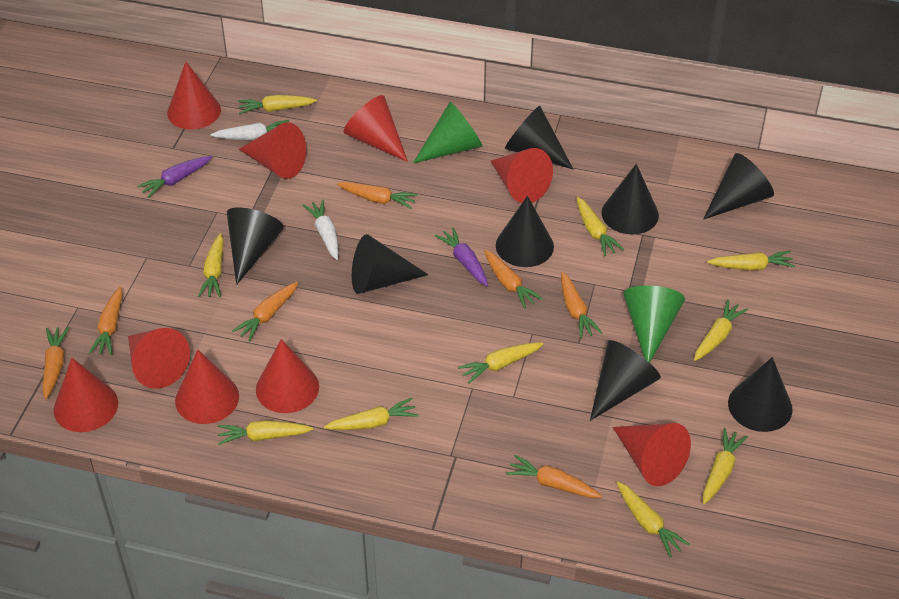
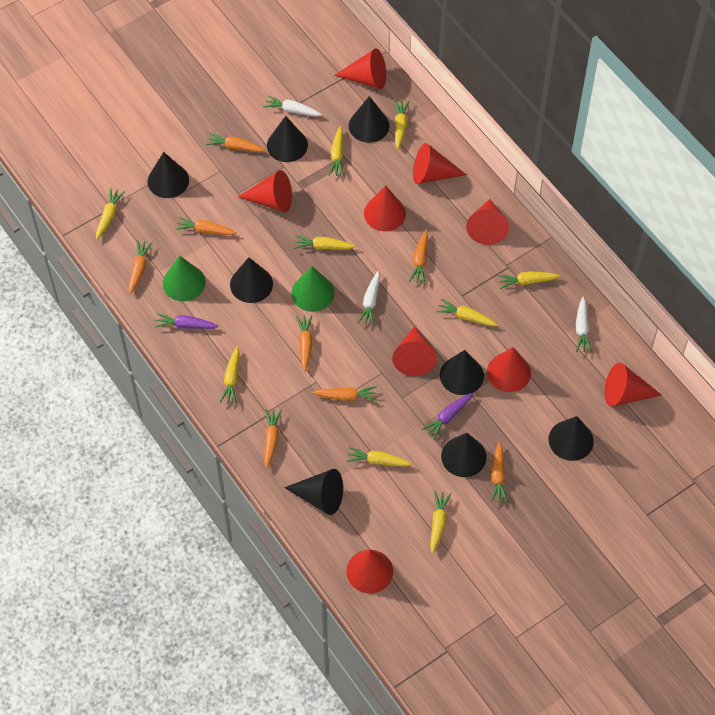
orange carrot: [42,327,70,399] [89,287,123,355] [232,282,298,342] [337,182,418,209] [484,250,543,309] [506,455,602,498] [561,272,602,338] = 7 -> [129,240,152,294] [175,216,237,235] [206,132,265,152] [264,409,282,469] [296,315,312,372] [312,386,377,401] [409,230,428,284] [491,442,508,503] = 8
white carrot: [211,120,289,140] [303,199,339,260] = 2 -> [263,95,322,116] [357,271,380,326] [576,297,592,353] = 3
yellow carrot: [198,233,224,297] [218,420,313,445] [238,95,317,114] [324,398,419,430] [458,342,544,384] [577,197,624,256] [617,481,690,558] [694,300,748,361] [703,428,748,504] [707,251,795,271] = 10 -> [96,188,125,240] [220,346,239,404] [294,235,356,250] [328,126,344,176] [346,447,413,467] [394,100,410,149] [430,491,451,554] [436,299,498,326] [498,271,561,289] = 9

